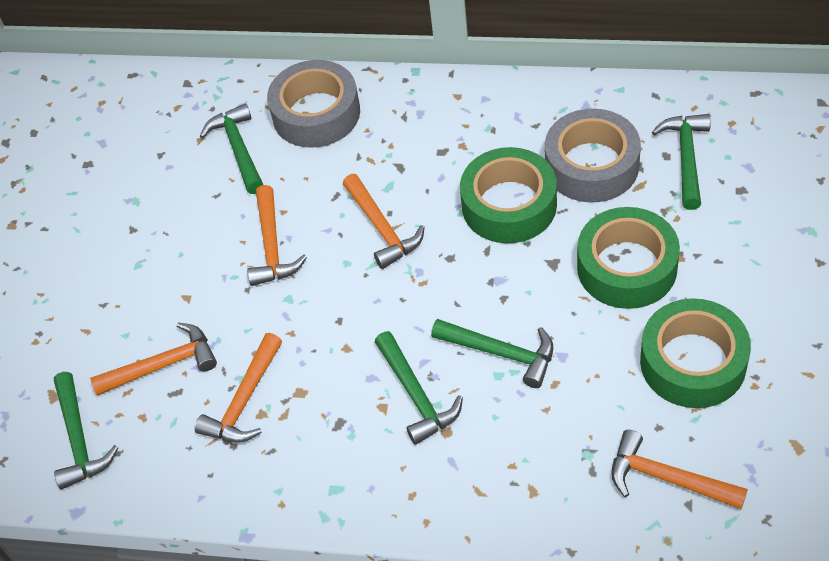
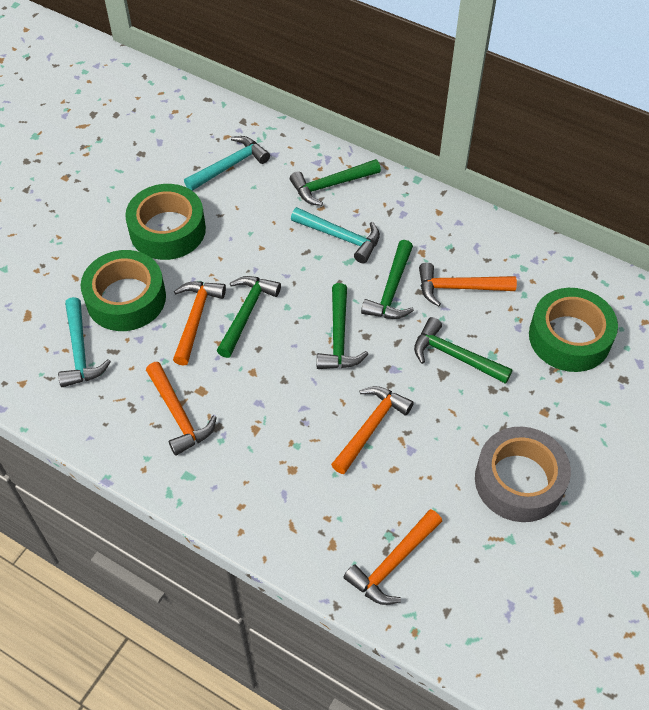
grey tape: [267,60,360,148] [545,109,641,203] = 2 -> [475,427,571,522] = 1
turquoise hammer: none = 0 -> [58,297,111,387] [184,136,270,191] [291,207,380,263] = 3

